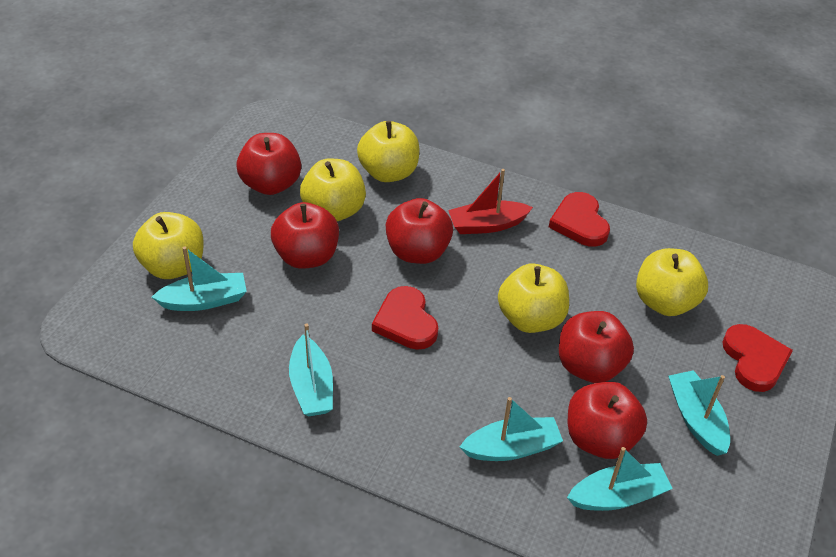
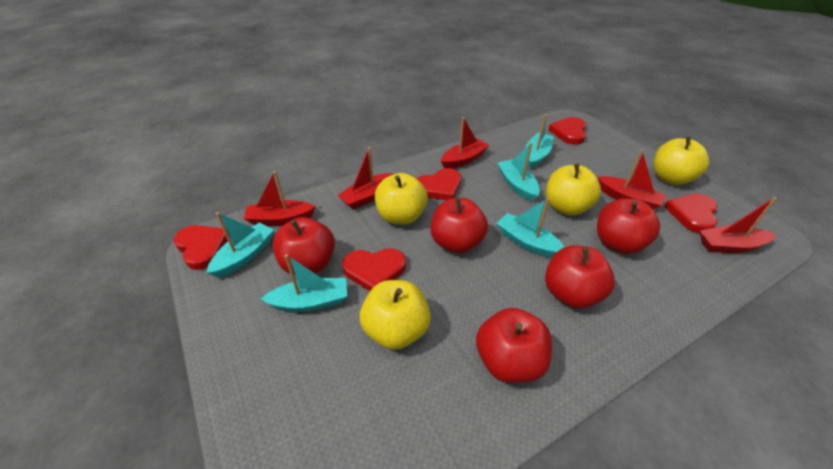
red boat: [448,169,533,234] = 1 -> [244,171,316,226] [337,147,394,209] [441,117,489,169] [598,149,666,210] [700,197,777,253] = 5
red heart: [372,286,438,350] [549,192,610,247] [722,324,793,392] = 3 -> [174,225,230,270] [342,248,406,291] [416,168,461,200] [548,117,586,145] [664,193,718,233] = 5
yellow apple: [133,212,204,279] [300,158,366,221] [357,121,419,182] [498,263,569,333] [636,248,708,316] = 5 -> [360,280,431,350] [375,173,428,225] [546,164,601,216] [653,136,709,185] = 4

